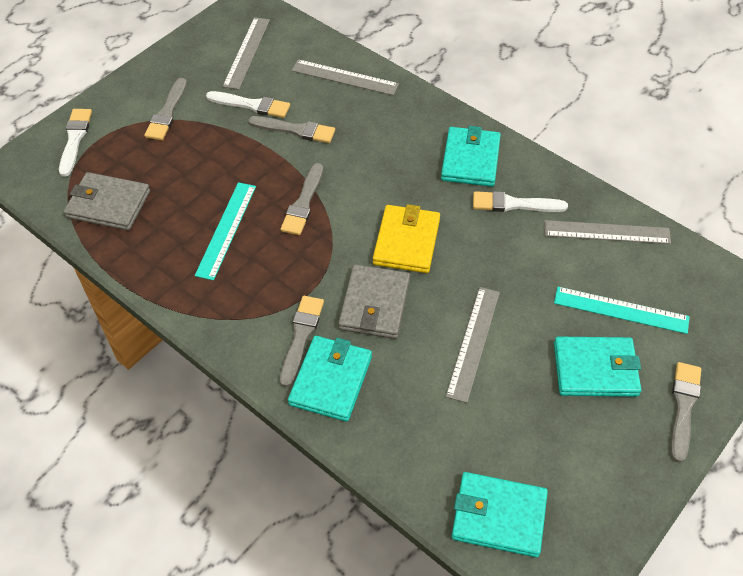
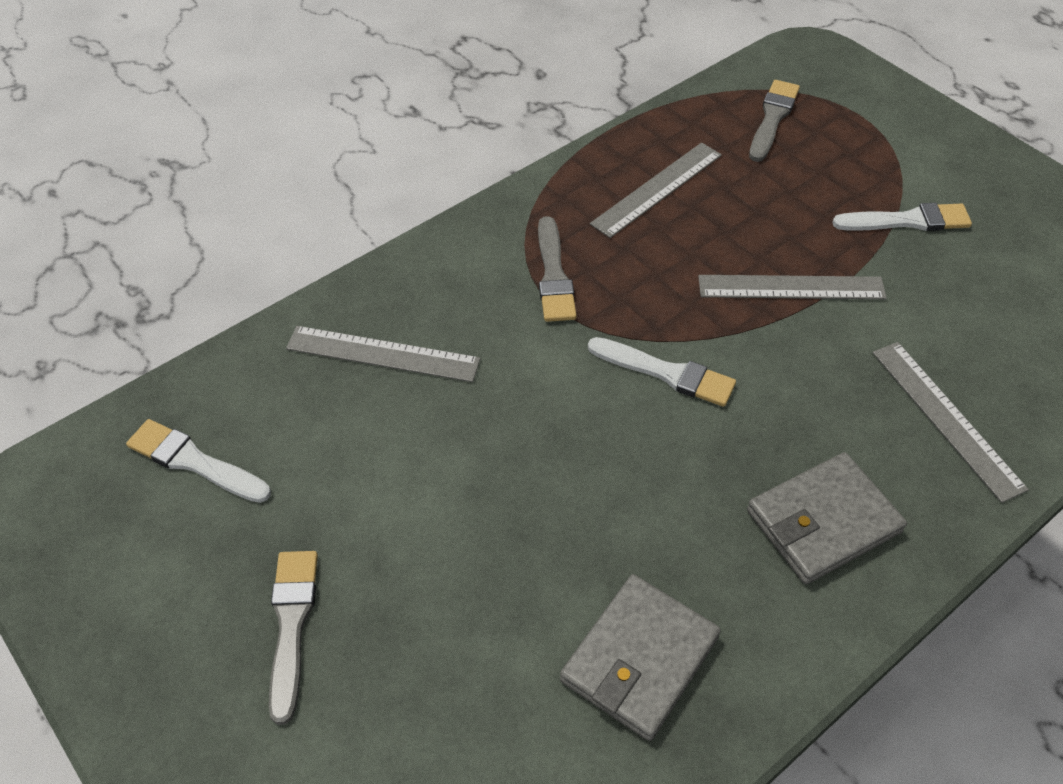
grey brush: [144,78,187,140] [248,116,335,143] [280,163,323,235] [280,296,324,387] [671,362,701,463] = 5 -> [269,551,318,725] [538,216,577,322] [749,80,800,162] = 3
turquoise ruler: [195,182,256,280] [554,287,690,334] = 2 -> none = 0
turquoise wallet: [288,336,372,422] [441,126,501,187] [452,472,548,557] [554,337,641,397] = 4 -> none = 0
yellow wallet: [373,204,440,273] = 1 -> none = 0

